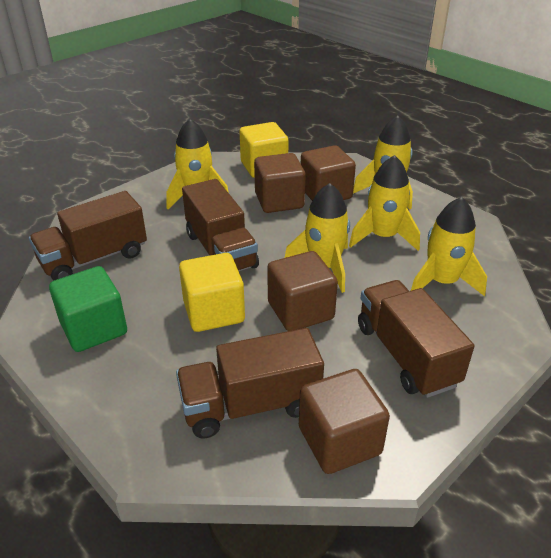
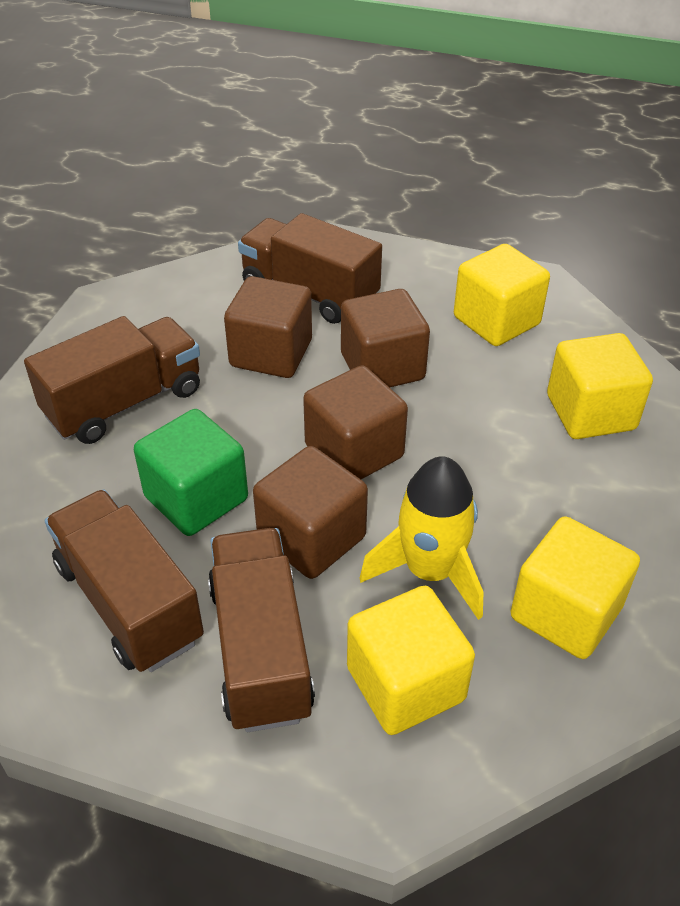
yellow cube: [179,253,245,332] [240,122,289,178] = 2 -> [347,586,475,735] [454,244,550,346] [510,516,640,659] [547,333,653,439] = 4
yellow rocket: [167,118,229,210] [285,183,350,293] [349,155,420,251] [353,115,413,210] [411,197,487,296] = 5 -> [360,456,483,620] = 1

